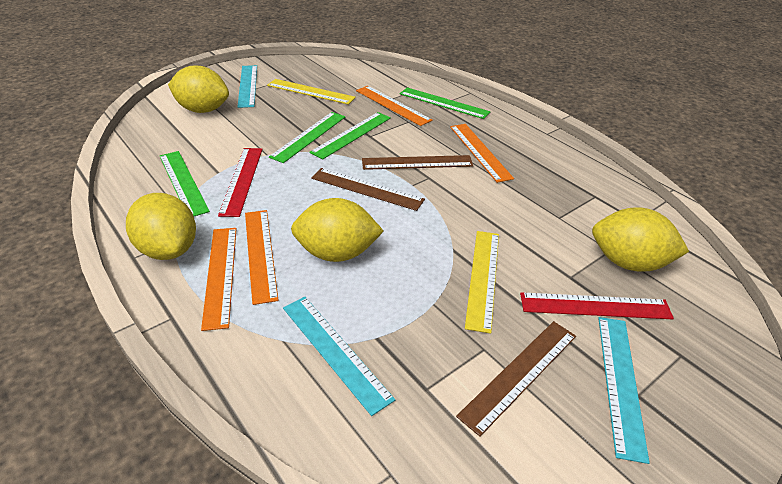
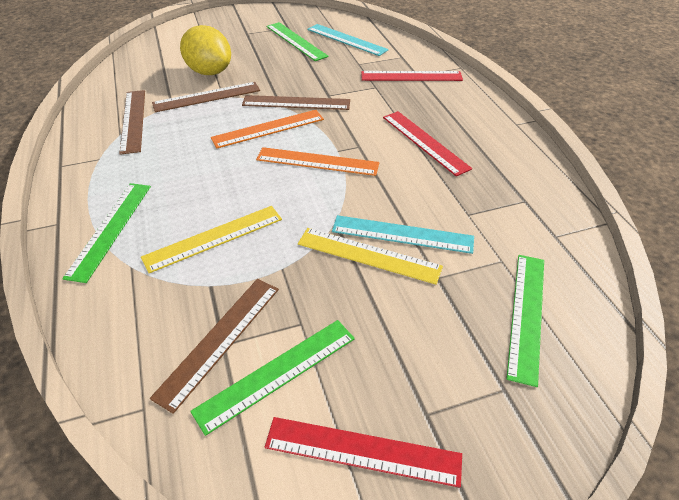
brown ruler: [311,168,425,211] [362,155,473,170] [456,321,576,437] = 3 -> [119,90,145,155] [150,279,279,414] [152,82,260,112] [242,95,350,110] = 4
orange ruler: [201,228,236,331] [245,210,278,305] [356,86,433,126] [450,124,514,183] = 4 -> [211,110,324,148] [256,147,379,176] = 2
red ruler: [218,148,263,217] [520,292,674,319] = 2 -> [265,417,462,488] [361,71,463,81] [383,111,472,177] = 3
turquoise ruler: [237,65,257,108] [283,297,395,416] [598,317,650,464] = 3 -> [307,24,389,56] [332,215,474,254] = 2
yellow lemon: [126,193,196,260] [168,65,229,113] [291,198,384,262] [592,207,689,272] = 4 -> [180,25,231,75] = 1

